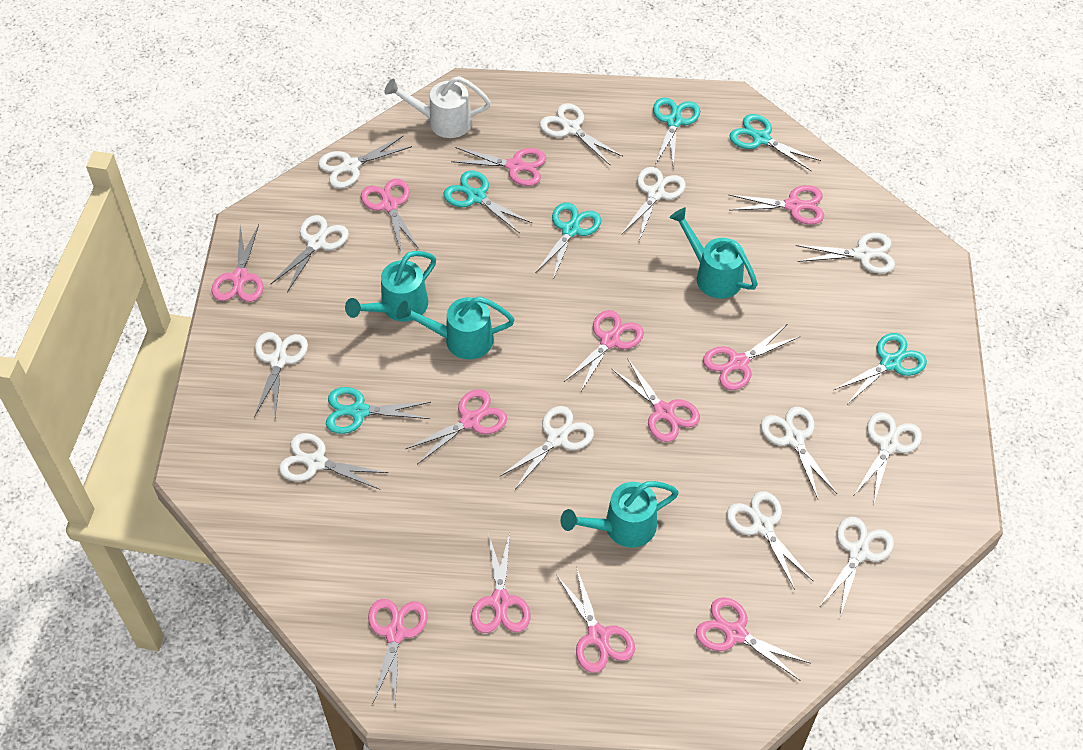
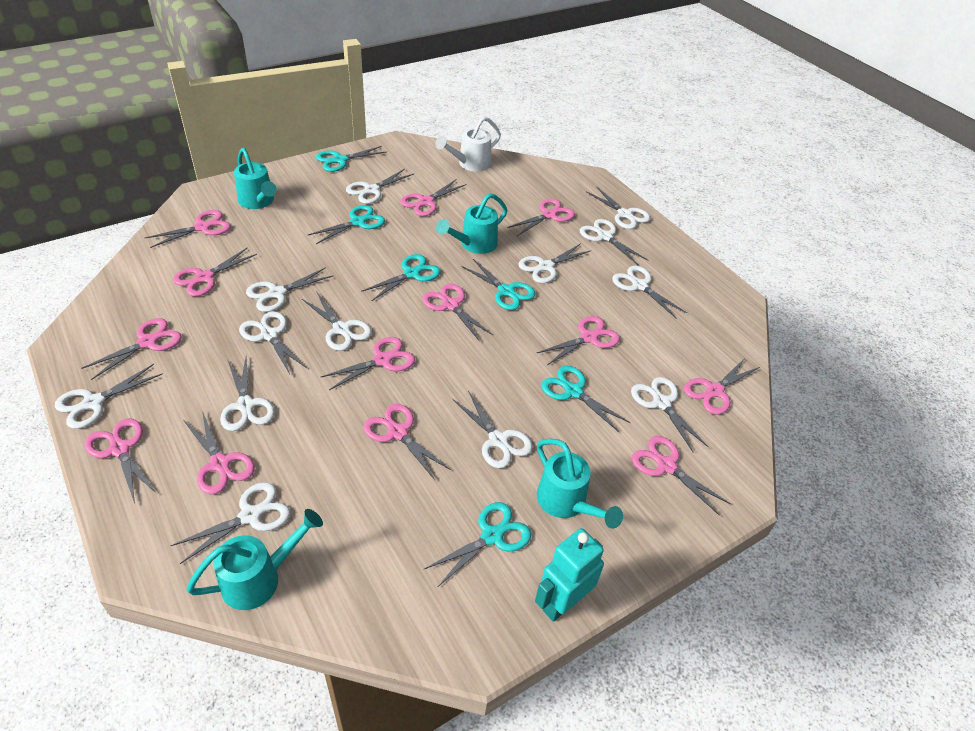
pink scissors: [211,225,263,302] [361,179,420,252] [368,599,428,705] [405,389,507,464] [451,147,546,186] [471,532,531,633] [556,566,635,673] [564,310,644,393] [611,358,700,442] [696,597,810,681] [703,324,799,390] [729,185,824,225] = 12 -> [81,318,182,380] [85,418,157,504] [145,210,231,248] [173,248,257,297] [183,411,255,495] [320,337,415,390] [364,404,451,480] [400,180,466,216] [422,284,493,342] [507,199,575,236] [537,316,620,365] [631,436,731,515] [684,357,760,415] = 13
turquoise robot: none = 0 -> [535,528,604,622] = 1
white scissors: [254,332,308,417] [271,215,349,292] [279,433,388,490] [318,135,412,188] [499,406,594,489] [540,103,623,165] [622,167,686,241] [726,491,813,590] [761,407,837,499] [796,233,895,274] [820,517,894,616] [854,412,922,505] = 12 -> [55,364,163,429] [170,482,290,564] [220,358,275,431] [239,311,307,374] [246,267,333,312] [302,291,372,351] [346,169,414,204] [452,391,533,469] [518,243,592,283] [580,219,649,265] [586,186,651,229] [612,265,687,319] [631,377,709,452] = 13

